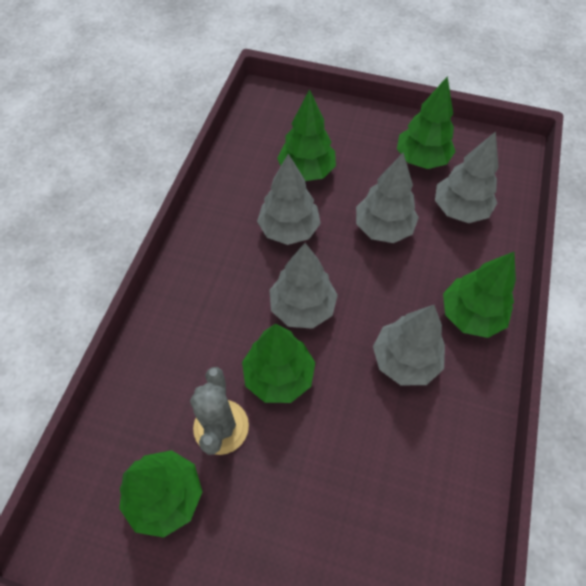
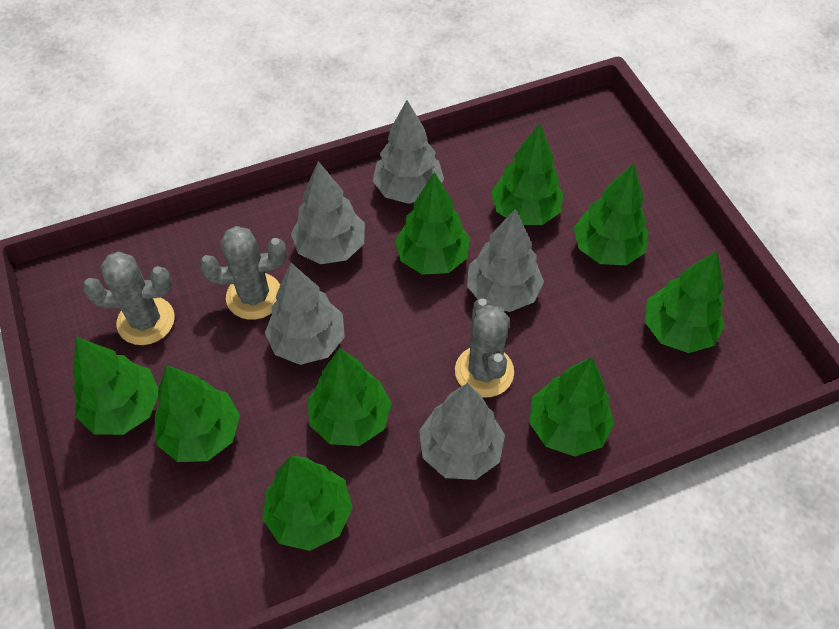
green tree: [119,450,202,538] [242,323,315,403] [277,89,336,181] [397,76,456,169] [443,252,516,338] = 5 -> [73,337,159,435] [155,365,240,462] [262,456,353,551] [308,348,392,446] [395,172,470,275] [491,123,564,225] [529,357,615,457] [573,163,648,265] [645,251,725,353] = 9
grey cactus: [190,367,249,455] = 1 -> [82,252,175,345] [200,226,286,320] [455,299,514,397] = 3

